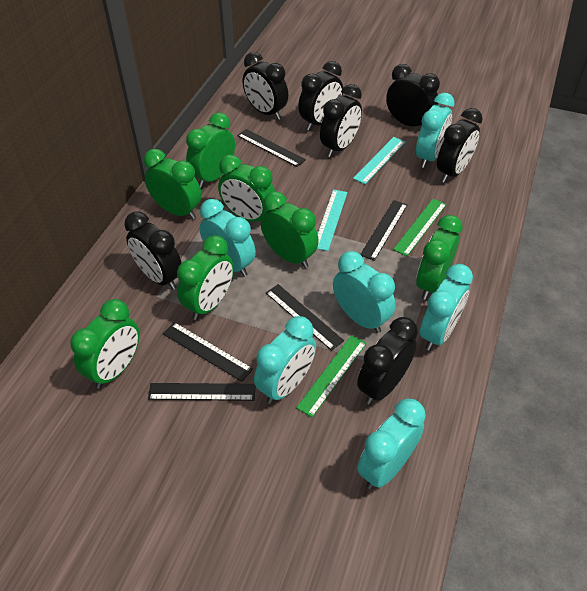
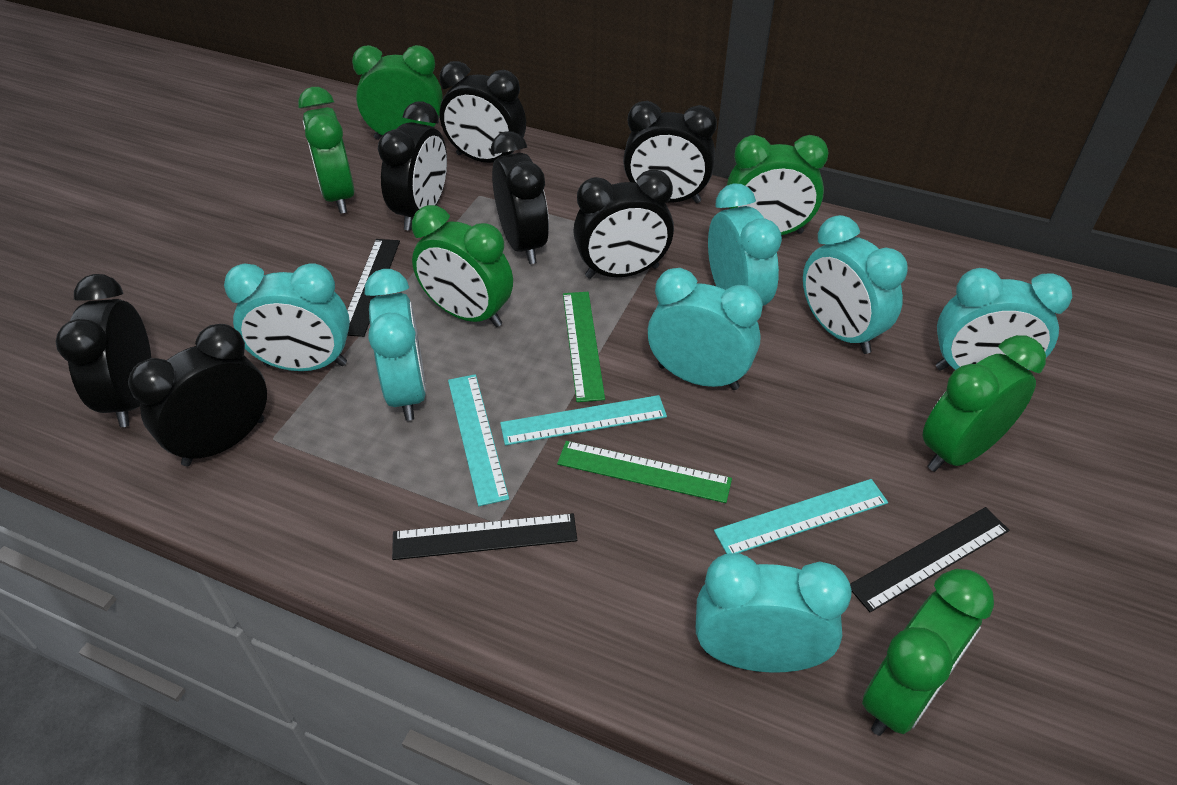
black ruler: [148,383,255,401] [163,322,253,382] [237,129,306,167] [266,284,344,351] [360,200,407,261] = 5 -> [347,239,400,337] [392,513,577,560] [850,507,1009,612] = 3
green clock: [71,299,139,389] [144,149,202,219] [177,235,234,320] [186,113,235,188] [218,155,275,222] [261,191,319,268] [416,215,463,300] = 7 -> [298,87,355,214] [352,45,443,140] [412,205,513,327] [727,135,828,235] [862,569,994,736] [922,335,1046,472] = 6
turquoise clock: [200,199,256,277] [254,316,316,404] [333,251,395,333] [357,398,426,489] [416,93,455,168] [420,264,473,351] = 6 -> [224,263,350,371] [365,269,426,421] [648,268,763,390] [696,553,852,673] [708,184,782,306] [803,215,908,354] [936,268,1072,371] = 7
turquoise ruler: [317,189,348,251] [353,137,405,184] = 2 -> [448,374,509,506] [500,395,667,445] [714,479,888,554] = 3

